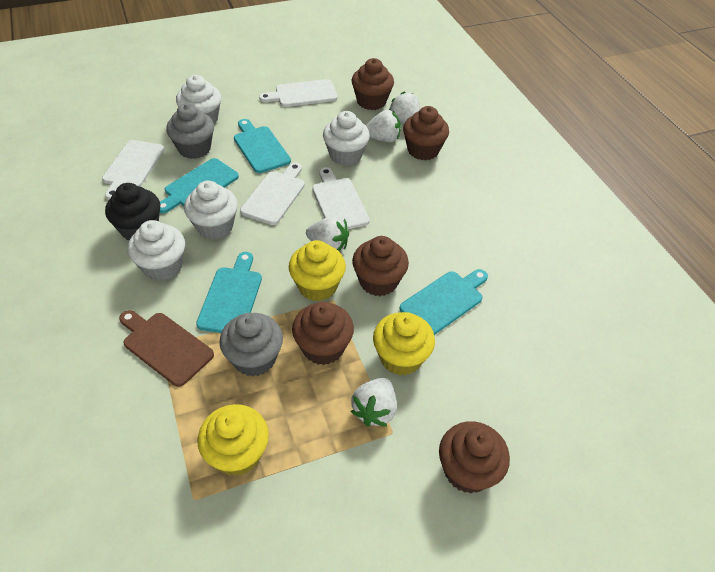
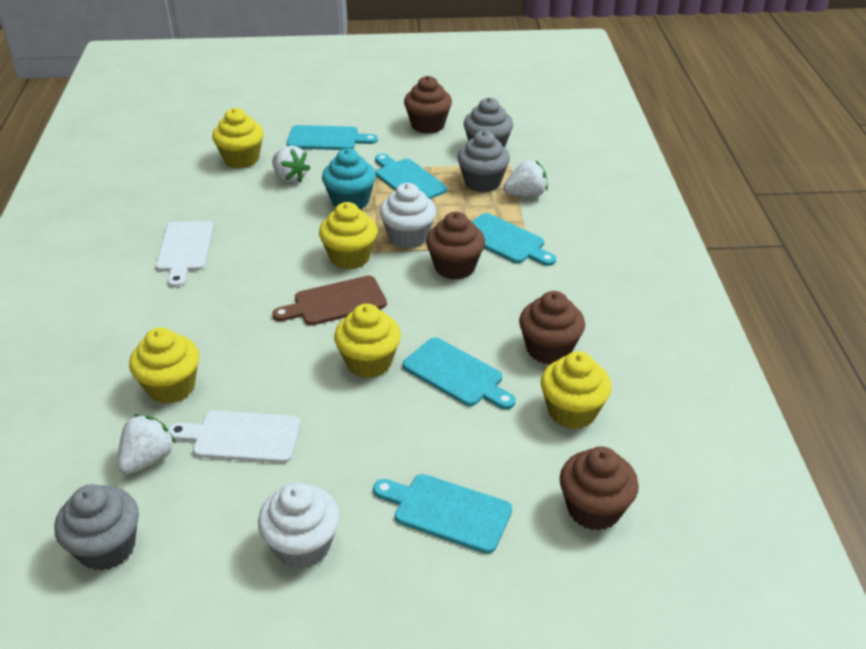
black cupcake: [105,183,160,240] = 1 -> none = 0
brown cupcake: [292,302,354,365] [352,58,394,110] [352,236,409,296] [403,106,449,160] [439,421,510,493] = 5 -> [404,76,452,134] [426,212,485,280] [519,291,585,365] [560,446,639,531] = 4
grey cupcake: [166,103,214,159] [219,313,283,377] = 2 -> [55,484,139,571] [457,131,510,193] [463,97,513,148] = 3
turquoise cupcake: none = 0 -> [322,148,376,209] = 1
turquoise cutting board: [160,158,239,214] [196,252,262,333] [234,119,291,173] [399,269,488,335] = 4 -> [287,125,378,150] [373,474,512,554] [375,154,447,199] [403,337,516,409] [472,213,556,266] = 5
white cupcake: [128,220,185,281] [176,75,221,124] [184,180,238,240] [323,111,370,166] = 4 -> [258,482,340,569] [380,183,436,249] = 2
white cutting board: [102,140,164,200] [240,162,305,225] [259,79,337,107] [312,167,370,229] = 4 -> [156,221,214,288] [168,411,301,463] = 2
white strawberry: [306,216,349,252] [350,378,397,427] [366,110,401,143] [389,91,420,124] = 4 -> [117,415,176,474] [272,146,311,183] [504,160,548,197] = 3
yellow cupcake: [198,404,269,476] [289,240,346,301] [373,312,435,376] = 3 -> [129,327,199,404] [212,108,264,168] [319,202,377,270] [334,304,401,378] [541,351,612,429] = 5

